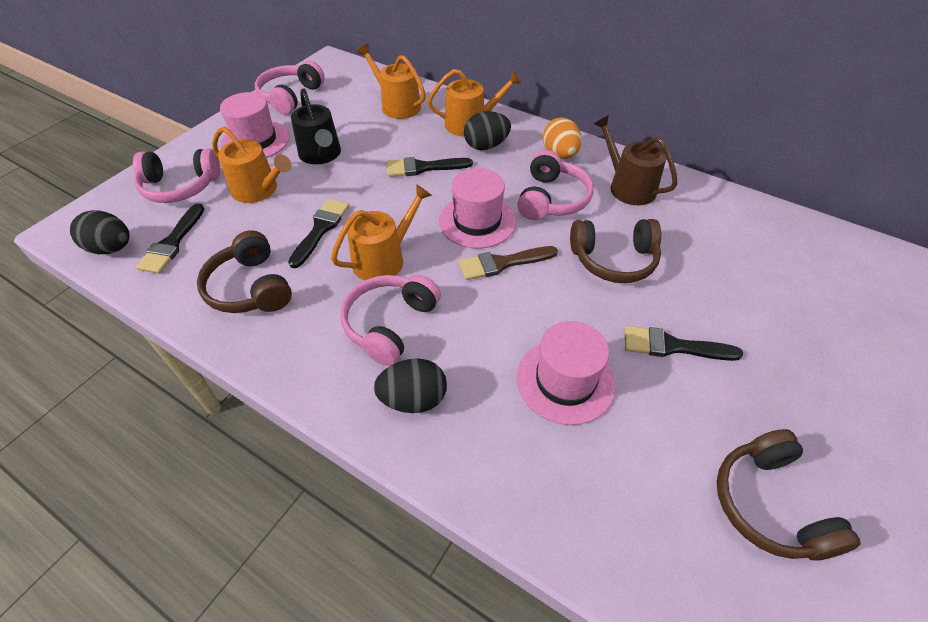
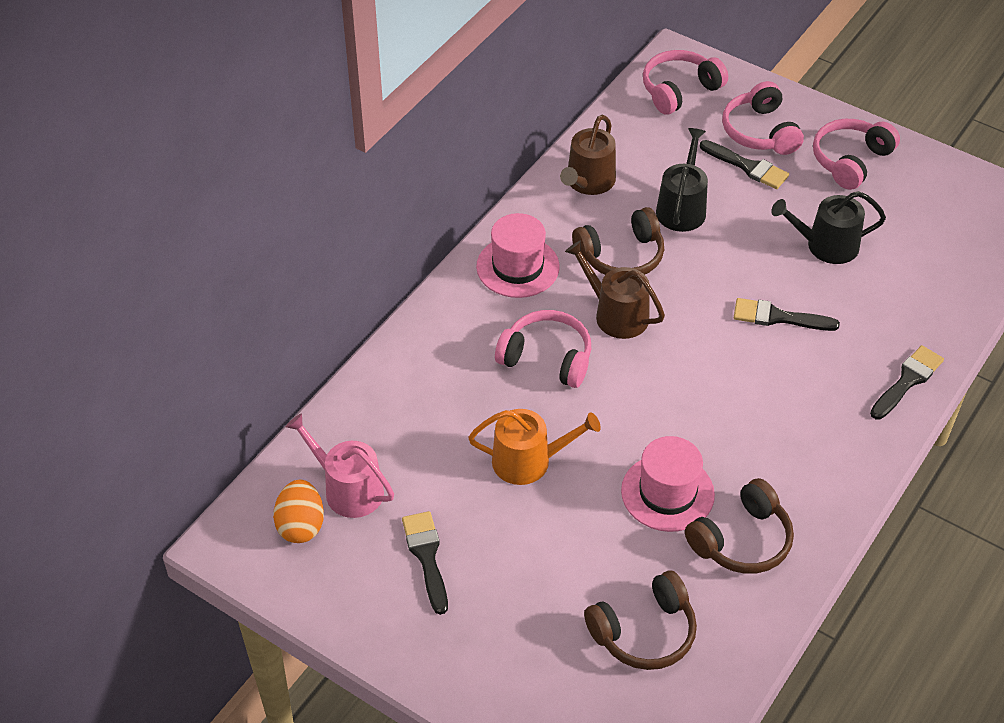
black egg: [70,210,130,254] [374,358,447,413] [464,111,511,150] = 3 -> none = 0
black watering can: [291,88,341,164] = 1 -> [656,128,708,232] [771,191,886,264] = 2
brown brush: [459,246,558,280] = 1 -> none = 0
brown watering can: [594,115,677,205] = 1 -> [560,115,616,195] [565,240,665,339] = 2
orange watering can: [212,126,292,203] [331,184,432,281] [357,44,426,119] [427,69,522,136] = 4 -> [468,409,601,485] = 1
pink hat: [220,92,290,158] [439,168,516,249] [517,321,615,425] = 3 -> [476,213,560,298] [621,436,715,532] = 2
pink watering can: none = 0 -> [286,413,394,518] = 1

